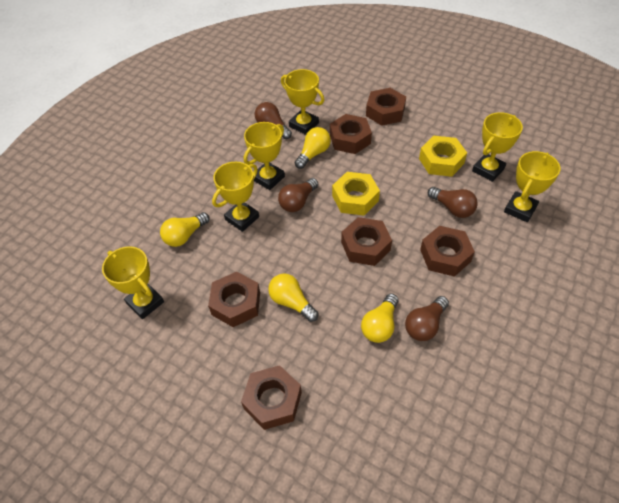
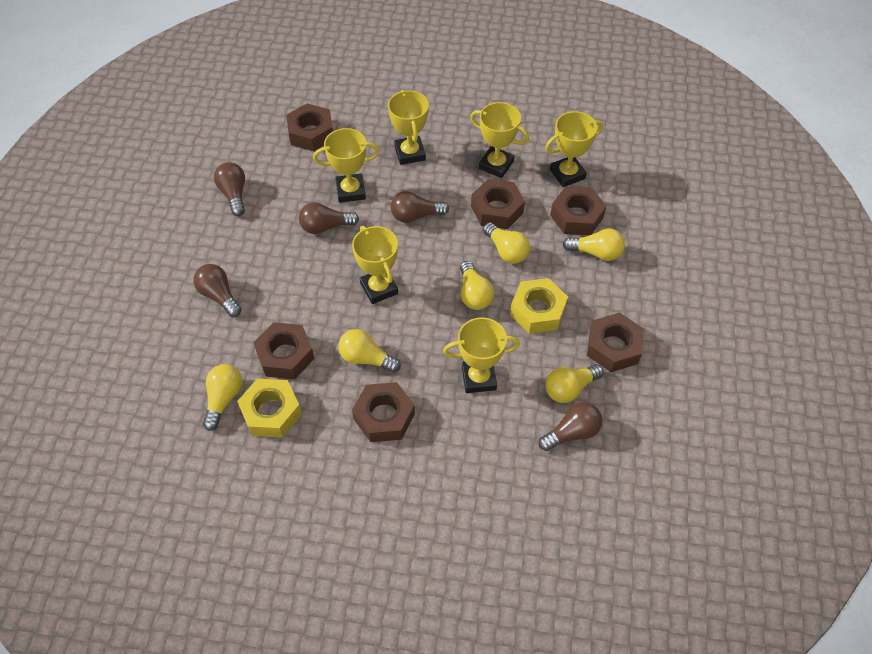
brown light bulb: [255,102,292,139] [278,178,318,212] [405,296,449,341] [428,187,478,218] = 4 -> [194,264,242,317] [214,162,245,216] [299,202,359,234] [391,191,449,223] [539,402,603,451] = 5
yellow light bulb: [160,212,209,247] [268,273,318,322] [295,127,331,169] [361,293,398,343] = 4 -> [203,364,243,431] [338,329,401,373] [460,261,494,310] [483,222,530,264] [546,364,604,403] [563,228,625,261] = 6

